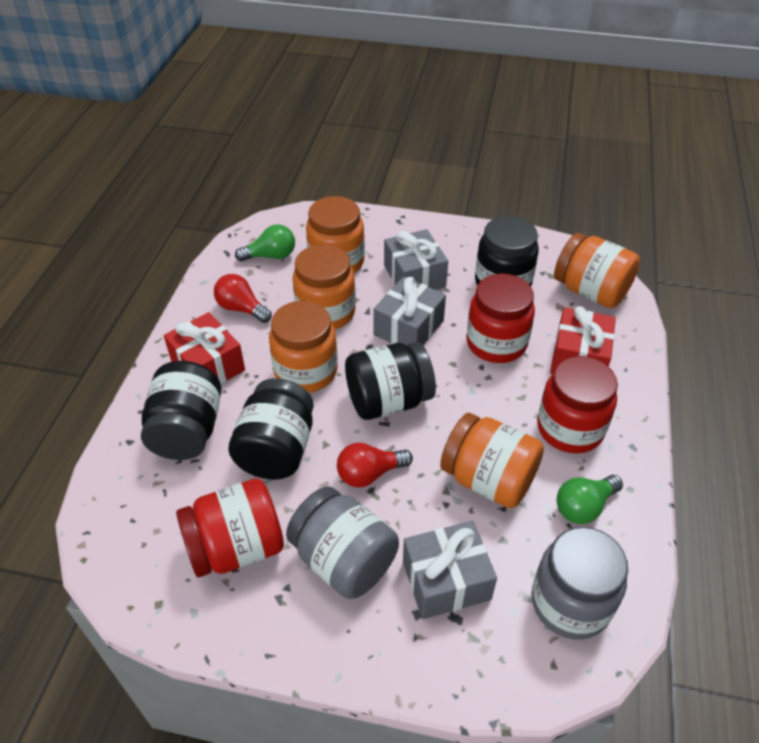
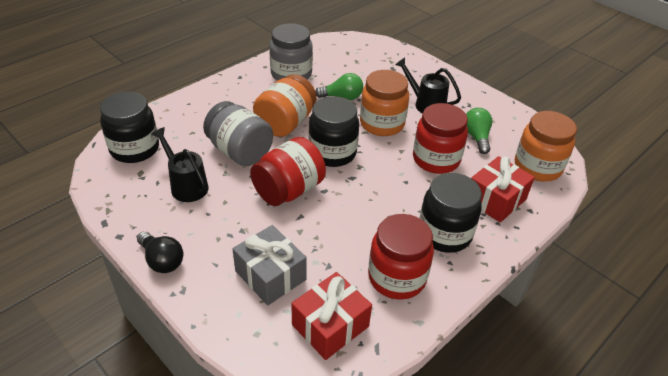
black jar: [141,361,222,460] [228,378,314,480] [345,342,436,420] [475,216,539,286] = 4 -> [100,92,159,163] [308,96,359,167] [420,173,482,253] = 3
black light bulb: none = 0 -> [137,232,183,273] = 1
black watering can: none = 0 -> [151,127,208,202] [395,57,461,114] = 2
grey gift: [373,277,446,345] [384,229,448,290] [403,521,497,619] = 3 -> [233,225,307,305] = 1
orange jar: [269,301,338,393] [293,244,356,329] [306,196,365,273] [440,413,544,508] [554,233,640,308] = 5 -> [253,74,317,137] [360,70,409,136] [515,111,577,182] = 3
red light bulb: [214,274,272,323] [337,443,413,488] = 2 -> none = 0

